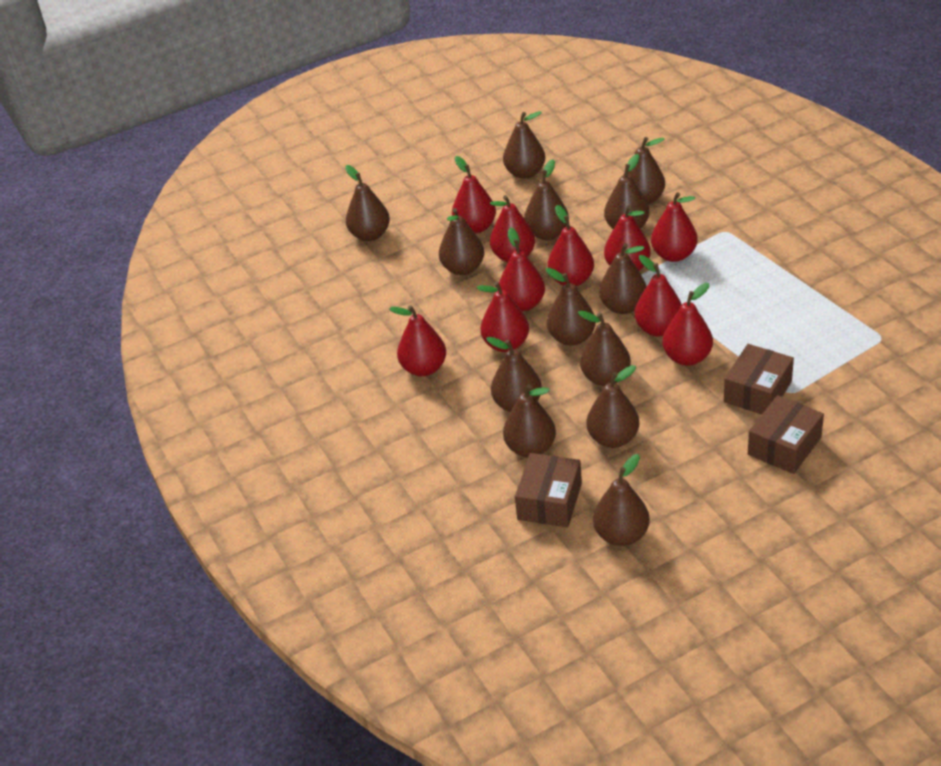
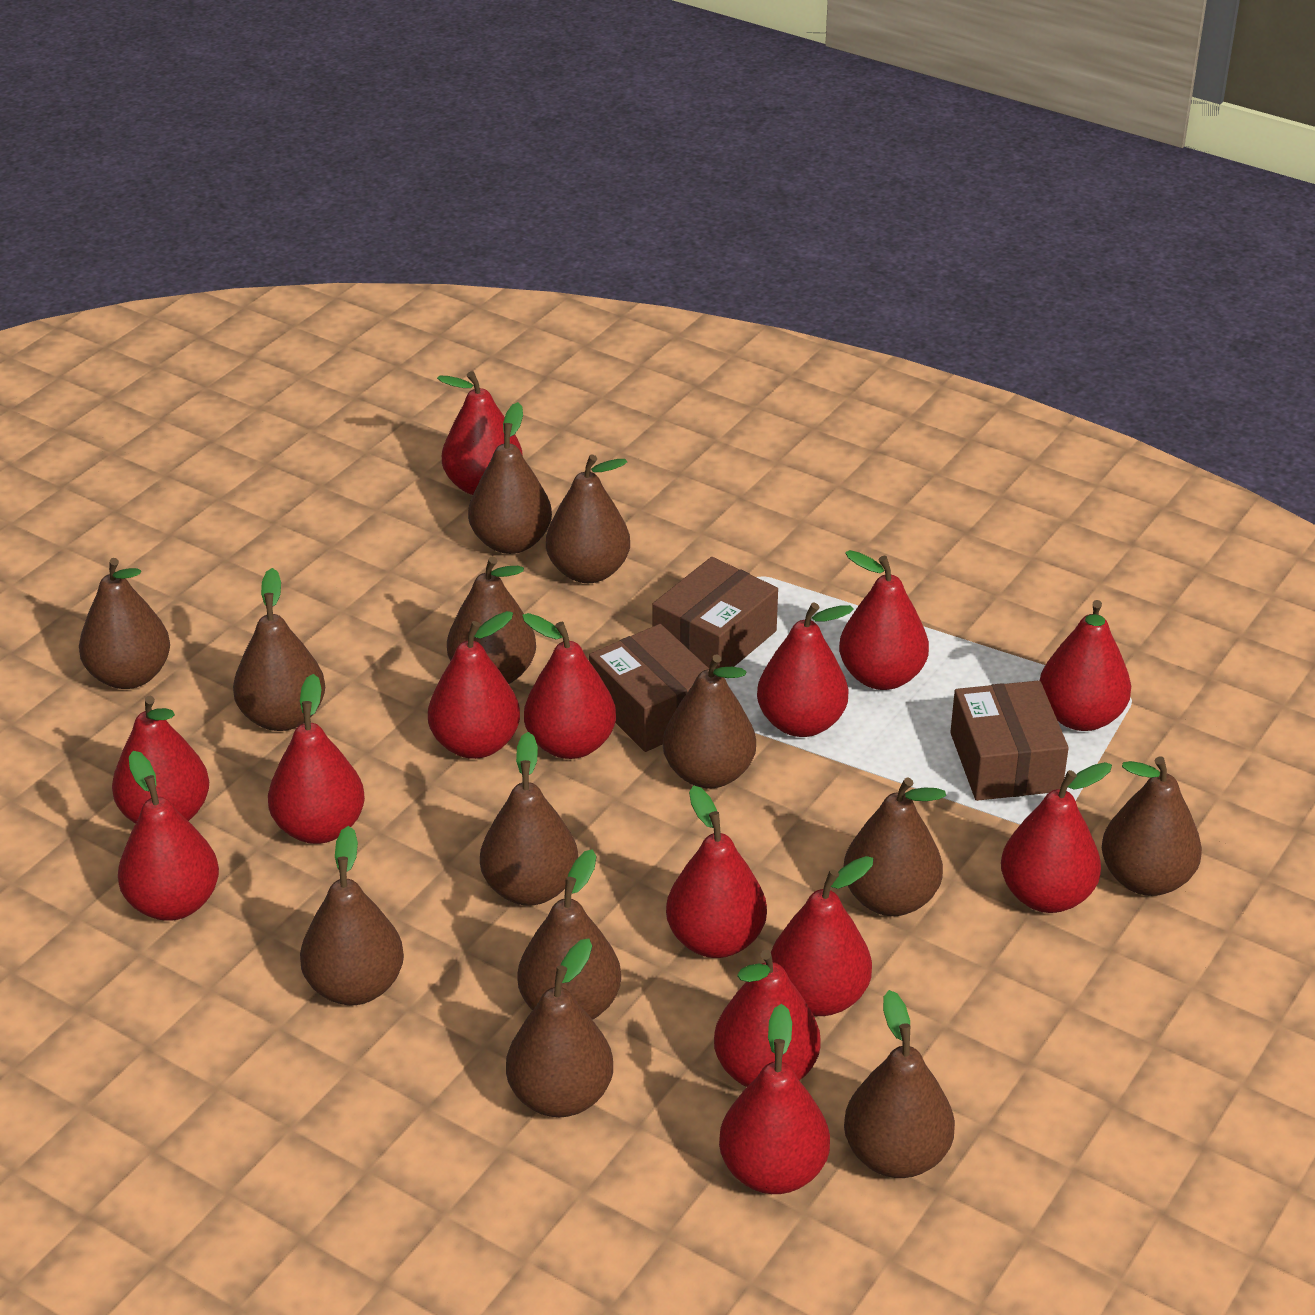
red pear: [389,305,446,376] [452,156,496,234] [477,282,529,352] [490,195,535,262] [499,227,545,311] [547,205,594,286] [604,205,651,271] [635,255,682,336] [651,192,697,262] [662,283,713,366] = 10 -> [112,696,209,823] [118,751,219,921] [268,674,365,844] [428,611,520,759] [437,371,523,495] [522,613,616,759] [666,786,767,958] [714,950,821,1087] [719,1004,830,1194] [757,603,854,737] [771,856,874,1016] [839,550,929,690] [1001,762,1112,913] [1040,600,1131,731] = 14

